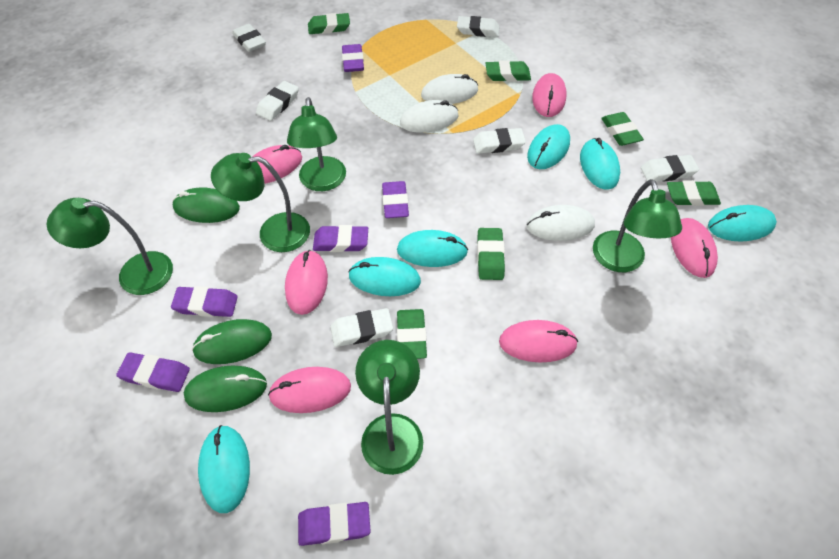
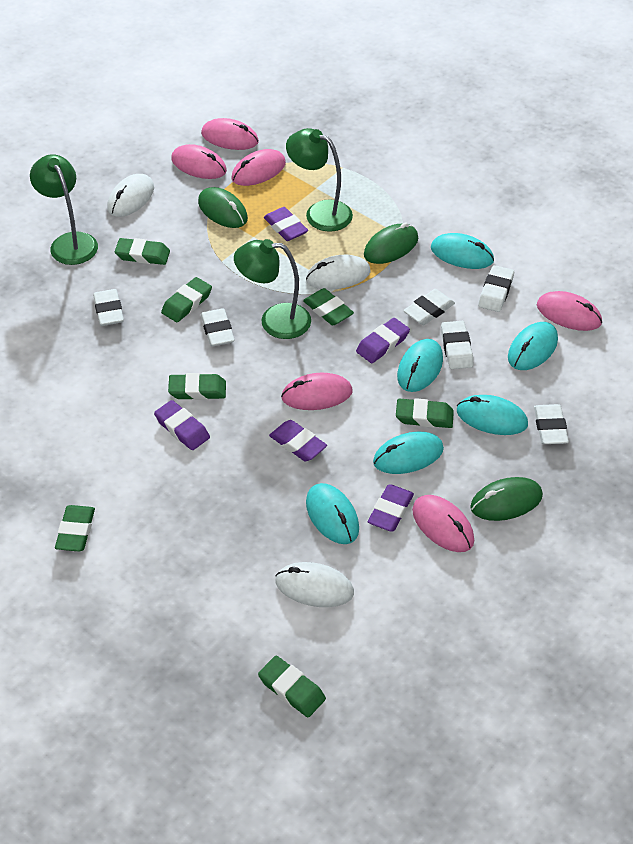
green eraser: [308,13,350,34] [397,309,427,359] [477,228,505,280] [485,60,531,82] [601,112,644,146] [667,180,721,206] = 6 -> [55,505,95,552] [115,238,170,265] [161,277,212,322] [168,373,226,400] [258,656,326,717] [303,288,354,325] [396,398,454,428] = 7
green lamp: [47,198,173,295] [211,153,310,252] [287,97,346,191] [355,340,423,475] [593,179,682,272] = 5 -> [30,154,98,265] [234,239,311,339] [286,128,353,232] = 3
purple eraser: [116,352,190,392] [171,286,238,317] [298,502,371,546] [313,225,368,252] [342,44,364,72] [382,181,409,218] = 6 -> [154,400,210,450] [264,207,308,241] [269,420,327,461] [356,318,410,363] [368,484,414,531] = 5

